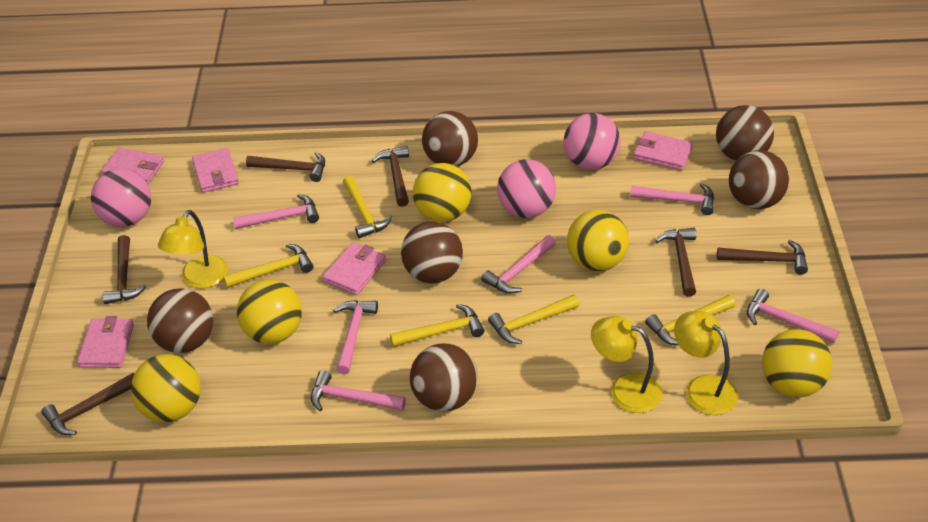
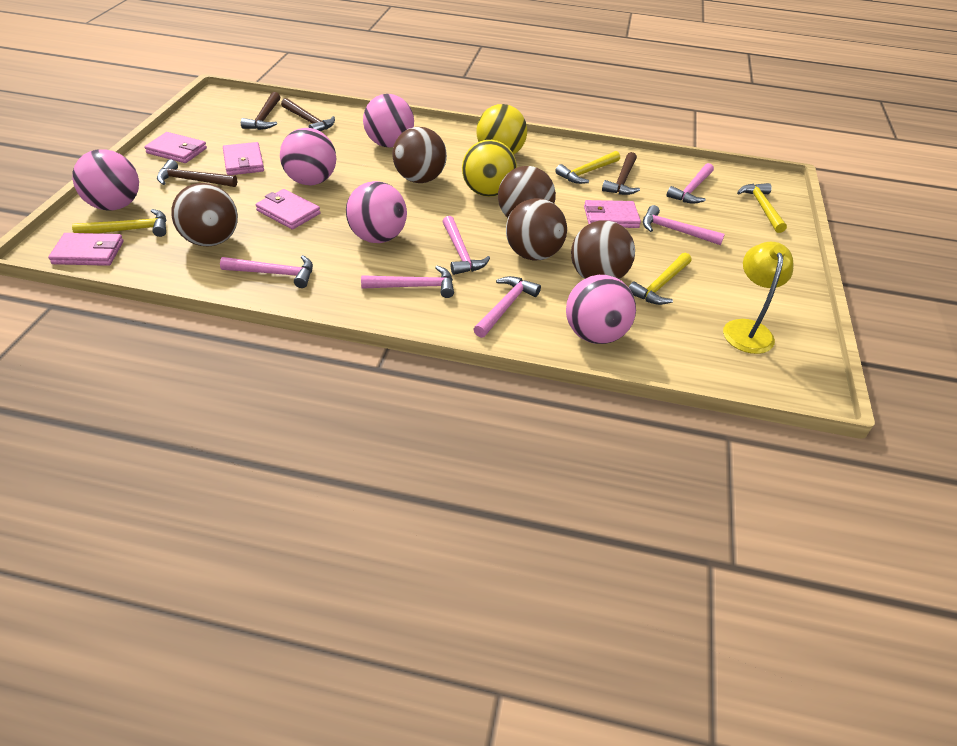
brown ball: [147,288,213,353] [401,221,463,283] [410,343,478,412] [422,111,478,167] [716,105,774,161] [729,150,789,209] = 6 -> [171,183,238,246] [392,127,447,183] [498,166,556,218] [506,198,567,261] [571,220,635,279] = 5
brown hammer: [41,373,135,435] [102,235,146,304] [246,152,325,182] [372,146,409,207] [655,228,696,297] [717,240,808,275] = 6 -> [157,159,237,187] [241,92,280,130] [281,98,335,132] [602,152,640,195] = 4
pink ball: [91,168,151,227] [497,159,556,218] [563,113,621,170] = 3 -> [72,149,139,211] [280,128,336,185] [346,181,407,243] [363,94,414,148] [566,275,636,344] = 5
yellow ball: [131,354,201,422] [237,280,302,344] [413,163,472,222] [567,210,629,271] [762,329,832,398] = 5 -> [462,140,517,197] [476,104,527,154] = 2
yellow hammer: [223,244,313,288] [343,176,392,238] [390,304,484,347] [488,295,579,344] [645,295,735,345] = 5 -> [72,209,166,237] [555,151,620,184] [629,253,692,305] [737,183,787,233] = 4
yellow lamp: [158,210,228,288] [591,316,663,413] [674,311,738,415] = 3 -> [723,242,793,354] = 1

